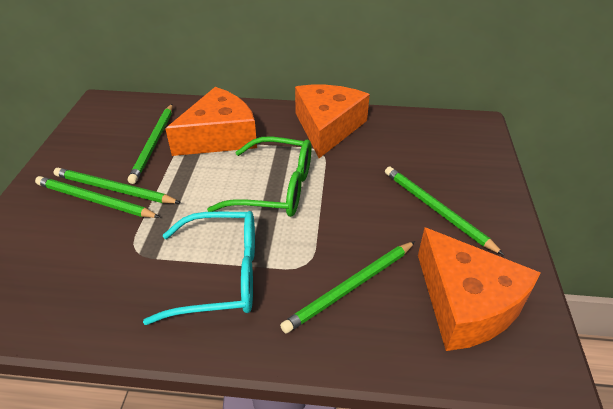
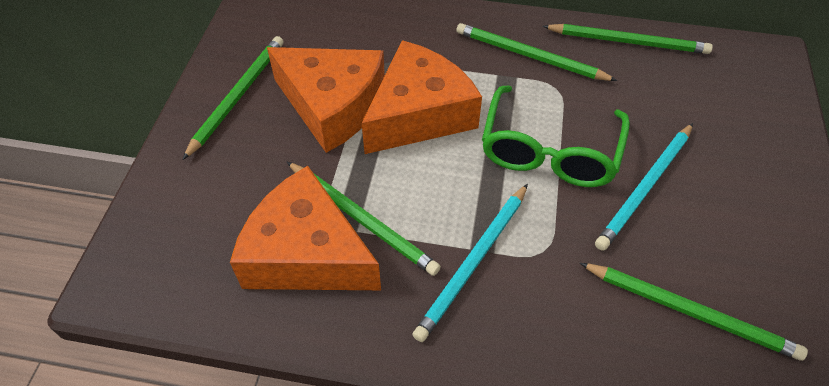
turquoise glasses: [143,211,255,325] = 1 -> none = 0
turquoise pencil: none = 0 -> [412,184,528,342] [595,123,693,251] = 2

